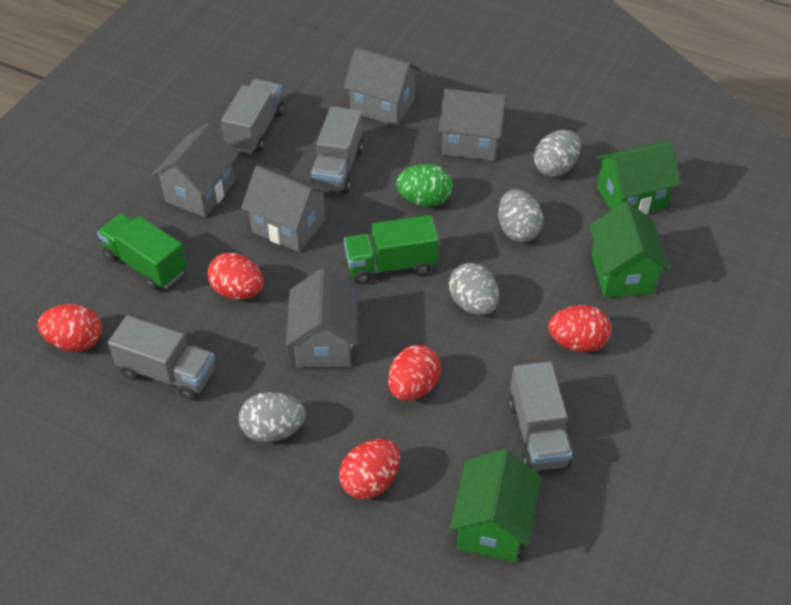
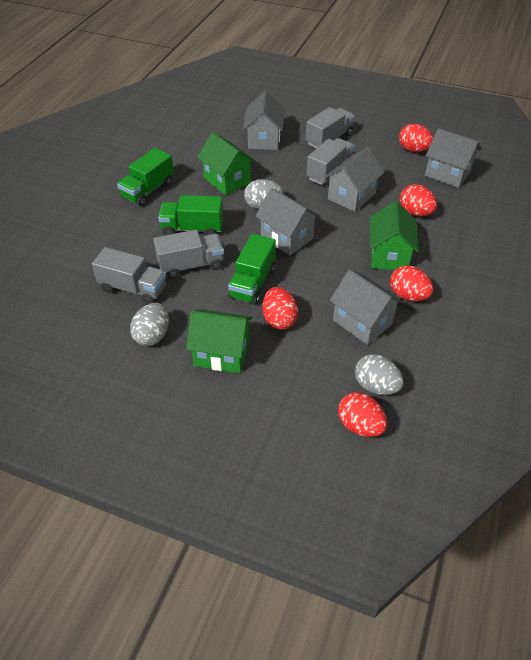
green egg: [396,164,453,207] = 1 -> none = 0
green truck: [97,213,187,291] [344,215,439,284] = 2 -> [117,148,174,206] [158,195,223,235] [228,234,276,305] = 3
grey egg: [239,392,306,442] [449,263,499,315] [498,189,543,242] [534,130,581,177] = 4 -> [130,303,169,346] [244,179,284,209] [355,354,403,395] = 3

